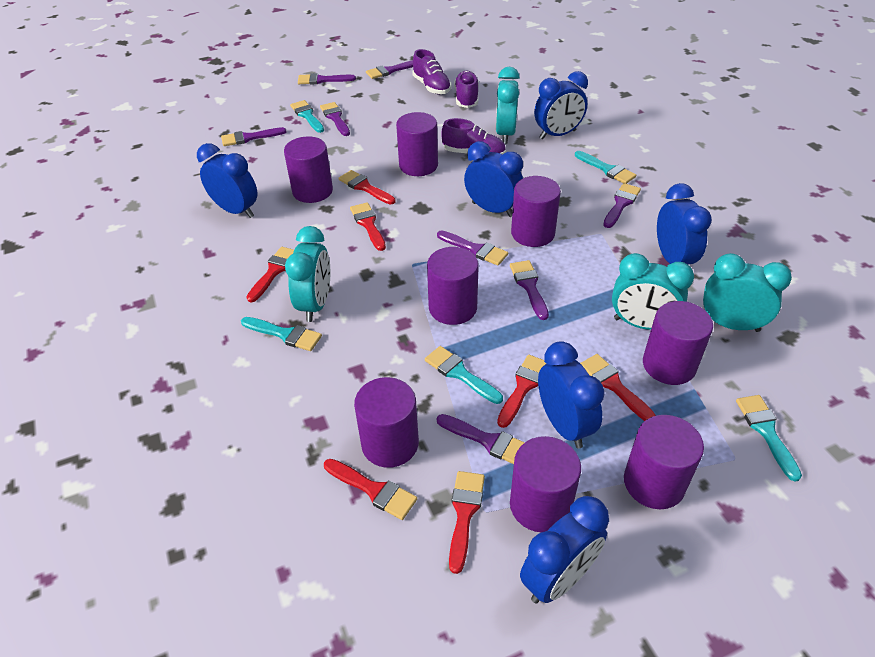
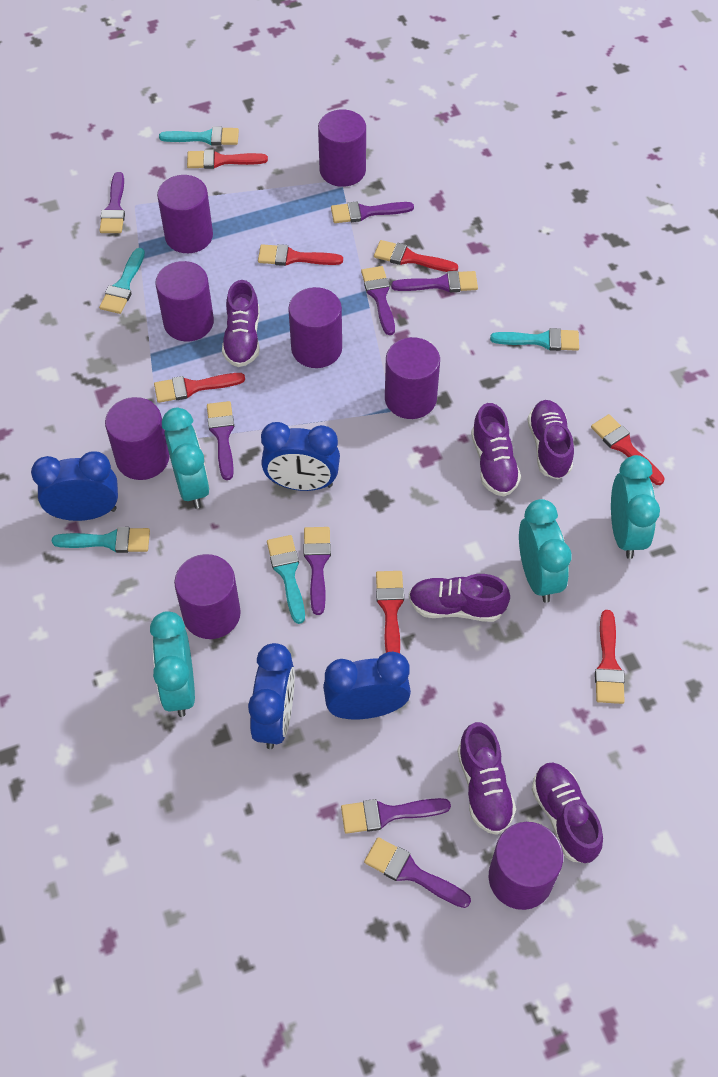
blue clock: [197,143,257,218] [464,141,523,217] [520,496,609,604] [534,71,588,140] [538,341,605,449] [657,183,712,265] = 6 -> [31,451,118,521] [248,643,295,749] [261,422,340,491] [323,652,411,720] = 4
purple shoe: [412,49,451,94] [441,118,506,154] [454,70,479,108] = 3 -> [222,280,260,367] [409,574,510,622] [457,722,516,835] [471,403,521,496] [528,400,574,479] [532,763,603,863] = 6

